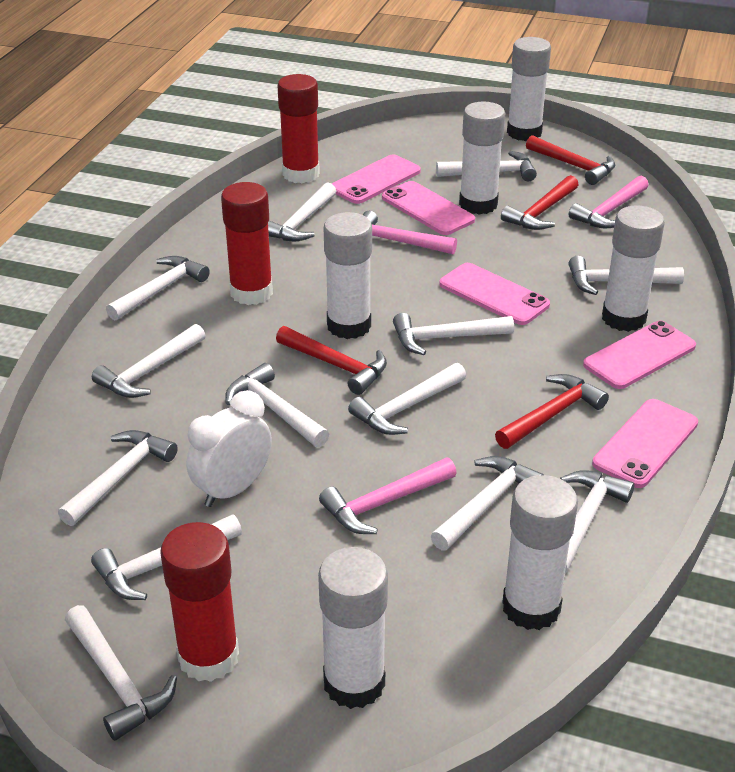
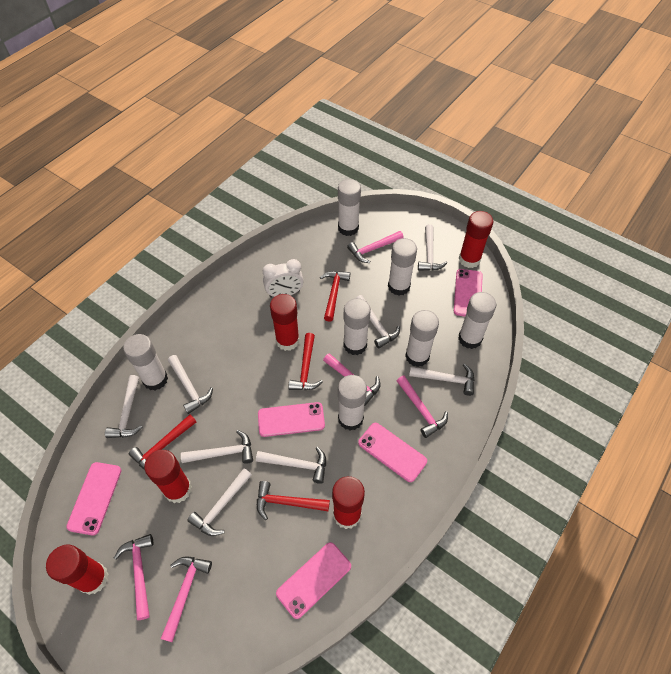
pink hammer: [319,458,457,534] [363,211,457,255] [569,176,649,229] = 3 -> [114,534,153,620] [161,557,212,642] [323,353,380,406] [347,231,404,263] [397,375,448,438] = 5
red glue stick: [160,522,239,682] [221,182,273,305] [278,74,320,183] = 3 -> [46,544,108,595] [144,450,192,503] [270,294,299,351] [332,476,365,529] [459,211,493,268] = 5
white glue stick: [318,547,388,709] [324,212,372,339] [459,101,505,215] [502,475,578,630] [507,37,551,141] [602,205,665,332] = 6 -> [123,334,168,390] [338,179,361,236] [338,375,367,430] [343,298,371,355] [388,238,417,296] [405,310,439,367] [458,292,496,349] = 7
white hammer: [58,430,178,526] [65,605,177,741] [91,514,242,600] [92,324,206,398] [106,256,210,320] [225,363,329,447] [268,182,336,241] [348,363,466,435] [393,313,514,355] [431,456,544,551] [436,151,537,181] [560,470,635,574] [568,256,684,295] = 13 -> [105,375,143,438] [168,355,213,414] [181,430,253,464] [187,468,252,536] [256,447,326,484] [356,295,400,348] [409,364,474,396] [418,224,447,271] = 8

